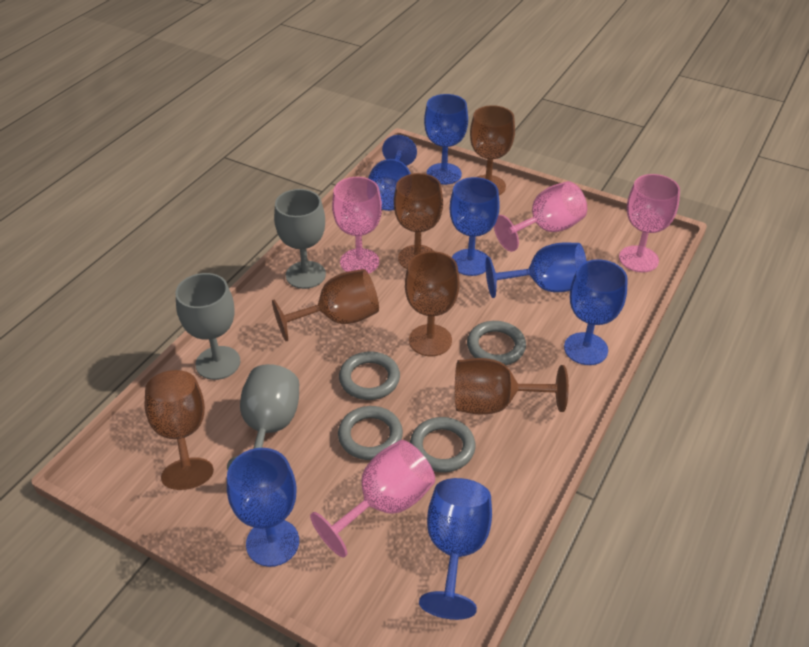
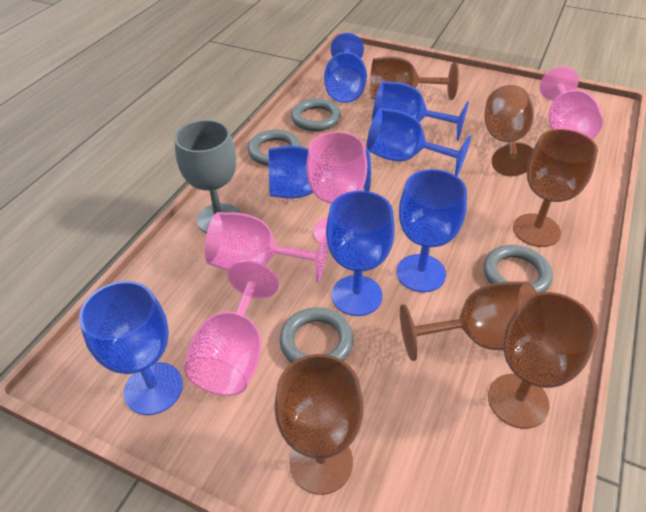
grey goblet: [175,273,241,380] [227,364,299,470] [274,189,326,289] = 3 -> [174,120,240,233] = 1

